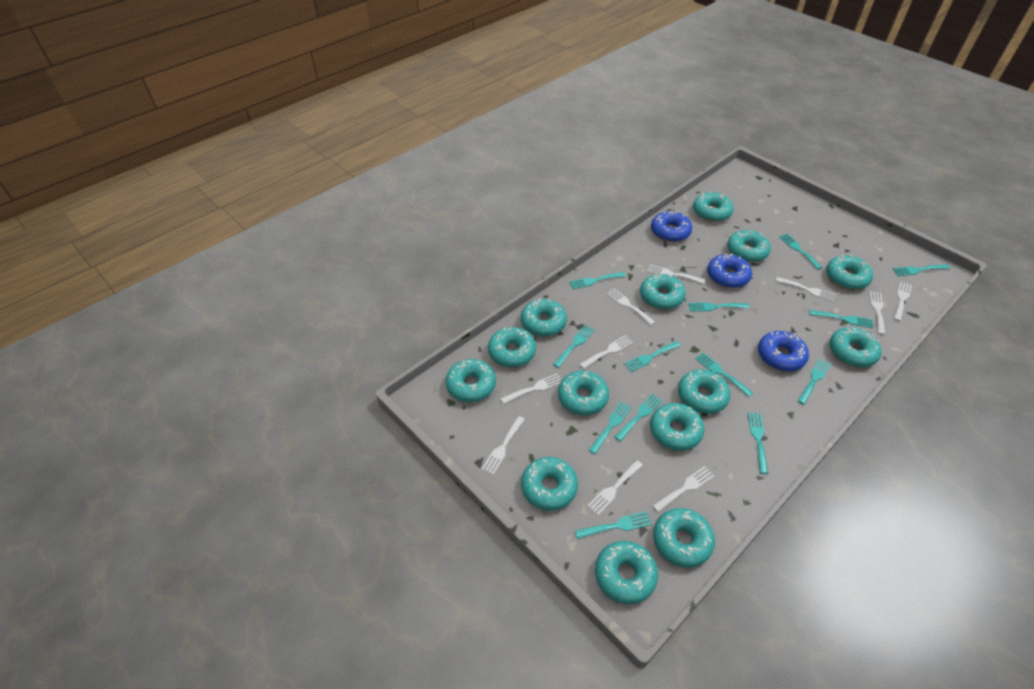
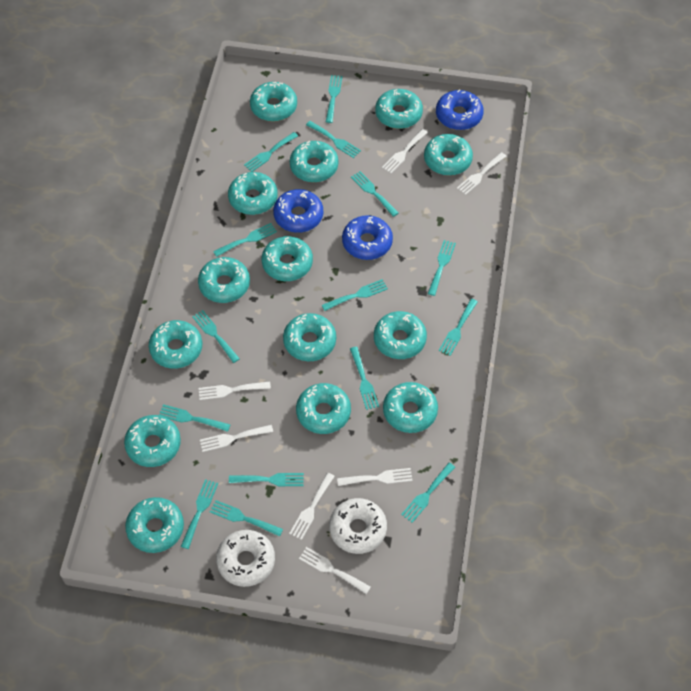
turquoise fork: [553,325,594,368] [569,272,626,289] [575,511,652,539] [589,402,632,454] [615,394,662,441] [624,341,681,372] [688,302,749,311] [695,353,753,397] [748,412,768,474] [779,234,822,269] [798,359,830,405] [809,310,874,328] [893,264,950,276] = 13 -> [159,404,230,432] [181,479,218,549] [192,310,240,363] [210,500,283,537] [213,223,277,257] [229,473,304,486] [244,132,298,172] [306,121,361,158] [322,279,388,311] [326,75,342,123] [350,347,379,410] [351,171,399,217] [401,463,455,523] [428,240,456,296] [439,299,478,356] = 15
white donut: none = 0 -> [216,530,275,587] [329,498,387,554] = 2
white fork: [482,416,525,475] [500,373,562,404] [579,335,633,369] [587,460,643,515] [606,289,655,325] [647,265,705,284] [652,466,714,512] [776,277,836,302] [869,291,885,335] [894,281,912,321] = 10 -> [199,382,271,400] [200,425,273,452] [289,473,335,540] [299,547,371,594] [337,468,413,486] [382,129,428,173] [457,152,506,195] = 7

